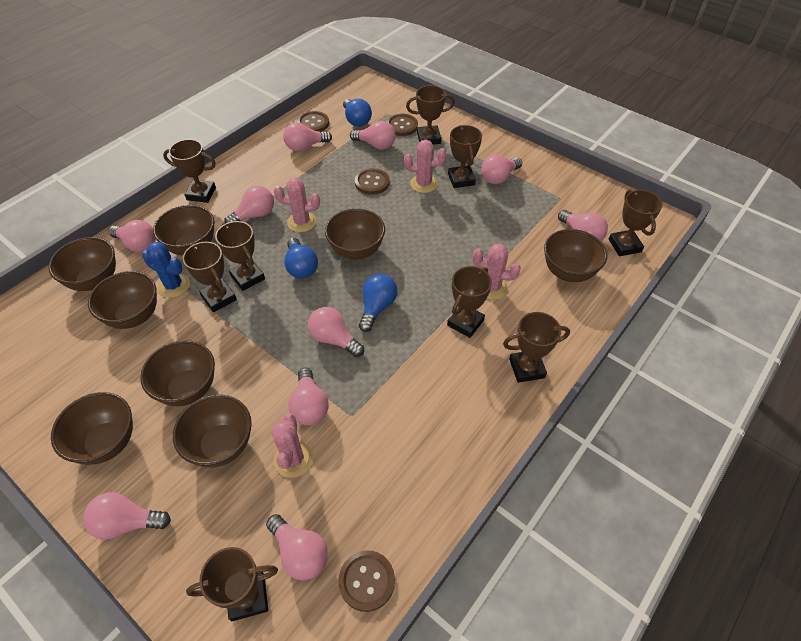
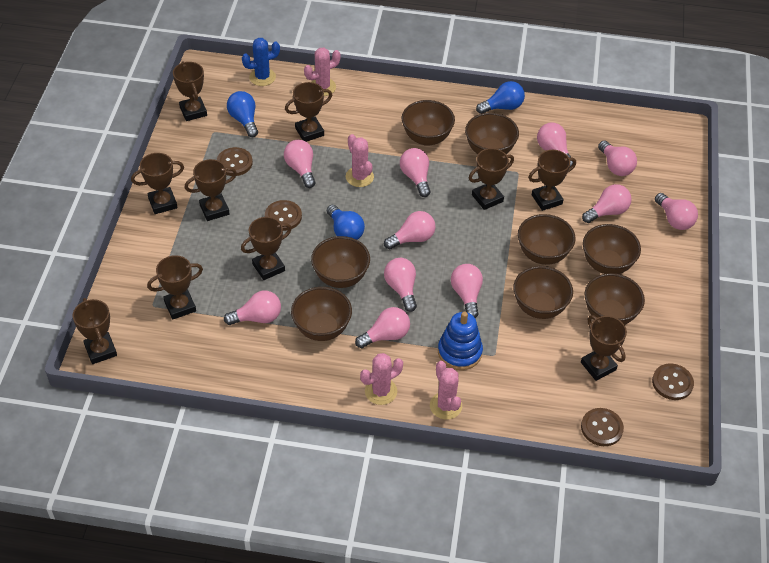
blue stacking toy: none = 0 -> [438,311,483,370] = 1
brown trophy: [163,139,216,203] [183,242,237,312] [186,547,278,621] [215,221,265,291] [406,85,455,145] [447,266,492,338] [448,125,482,188] [503,312,570,383] [609,189,663,256] = 9 -> [73,298,117,364] [131,153,184,214] [147,255,203,319] [173,61,207,121] [185,159,237,221] [241,217,292,280] [285,82,332,142] [469,148,514,210] [528,150,576,211] [581,315,627,381] = 10
pink light bulb: [83,492,171,540] [108,220,156,252] [224,186,274,223] [266,514,328,580] [283,123,332,151] [288,368,329,425] [308,307,364,357] [350,121,395,150] [481,154,522,184] [558,210,608,241] = 10 -> [224,291,281,325] [284,140,316,188] [355,307,410,348] [384,211,436,249] [384,258,417,312] [400,148,431,197] [451,264,483,318] [537,123,573,167] [582,184,631,223] [598,140,637,176] [655,193,698,230] = 11

